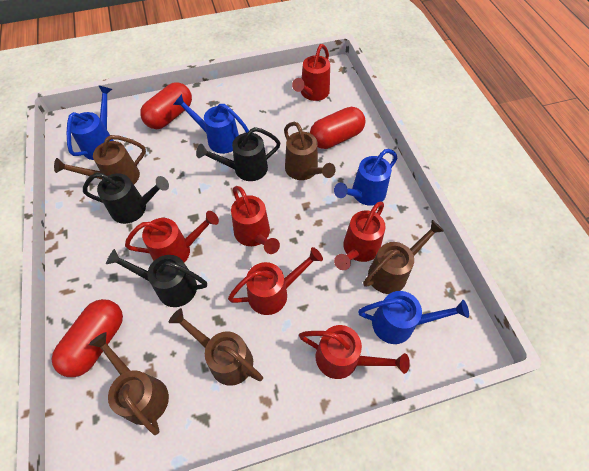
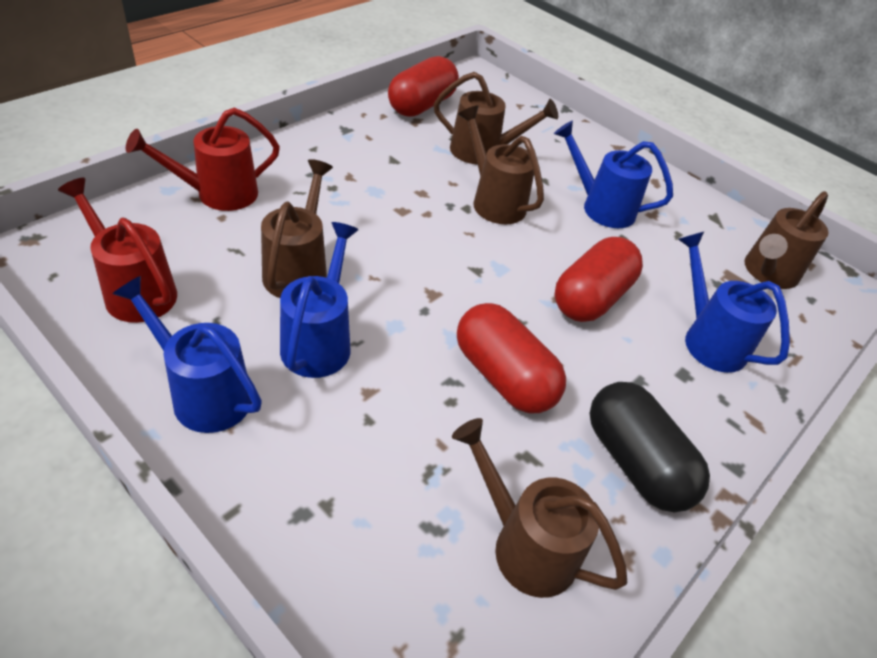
black capsule: none = 0 -> [589,382,710,512] = 1
black watering can: [83,172,169,224] [106,249,207,307] [196,127,280,181] = 3 -> none = 0
red watering can: [125,211,219,263] [228,247,323,315] [231,186,280,254] [292,44,330,101] [299,325,410,379] [334,201,385,270] = 6 -> [58,178,177,323] [126,108,280,211] = 2

